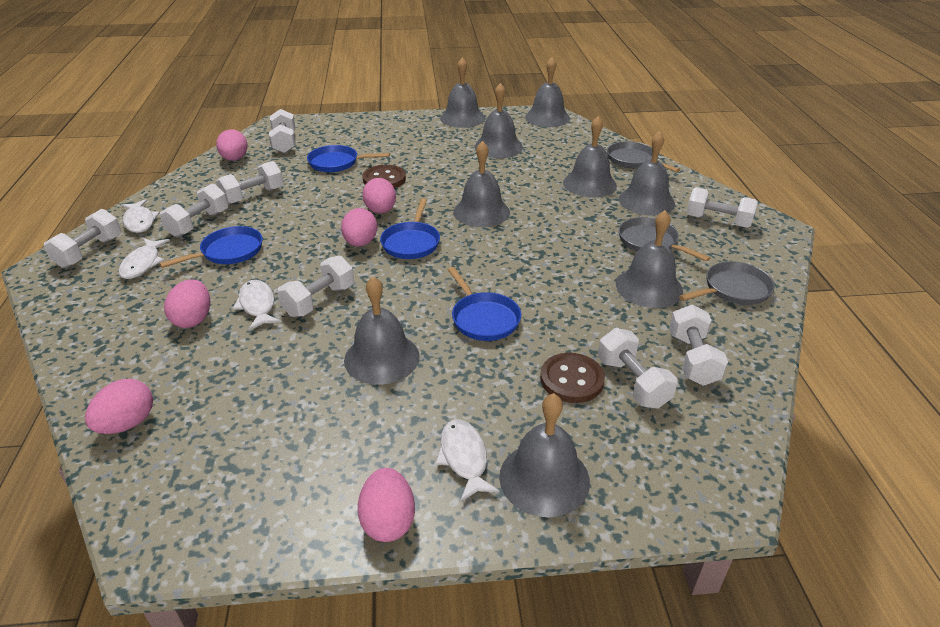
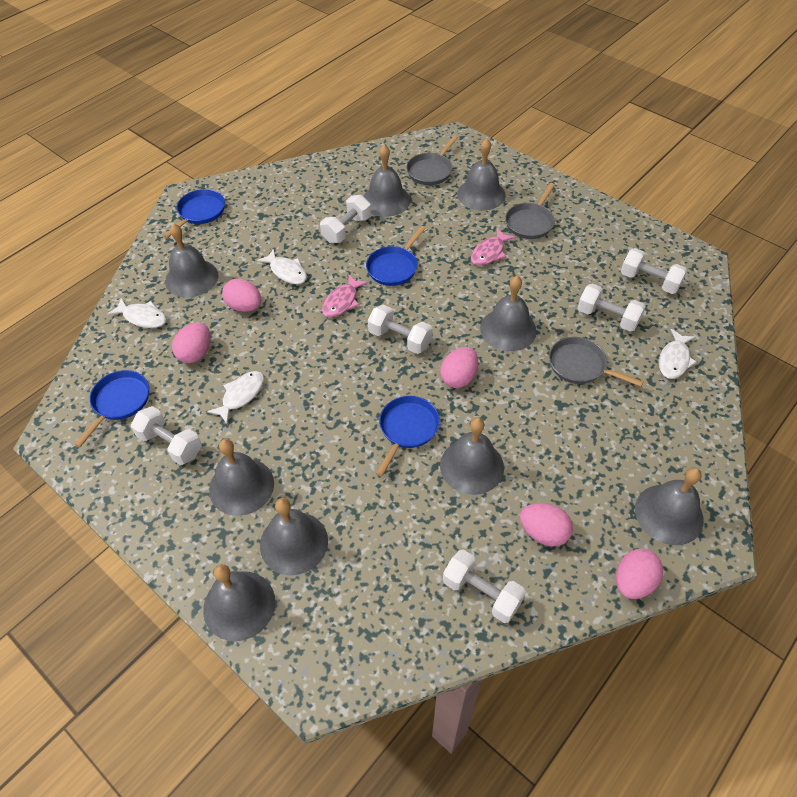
brown button: [362,165,406,188] [540,353,605,403] = 2 -> none = 0
pink egg: [85,379,153,434] [164,279,210,328] [216,129,248,161] [341,208,378,247] [358,468,415,542] [362,178,396,213] = 6 -> [172,323,210,363] [222,278,261,312] [440,347,478,388] [520,503,573,547] [616,549,663,599] = 5
pink fish: none = 0 -> [322,274,368,318] [471,228,516,266] = 2
white dumbbell: [44,209,121,268] [160,183,228,237] [216,161,284,205] [269,109,296,153] [277,256,354,317] [598,328,678,409] [669,305,728,386] [686,187,758,228] = 8 -> [131,406,202,465] [320,195,371,243] [368,304,433,354] [443,550,526,623] [578,284,646,332] [621,248,687,294] = 6

